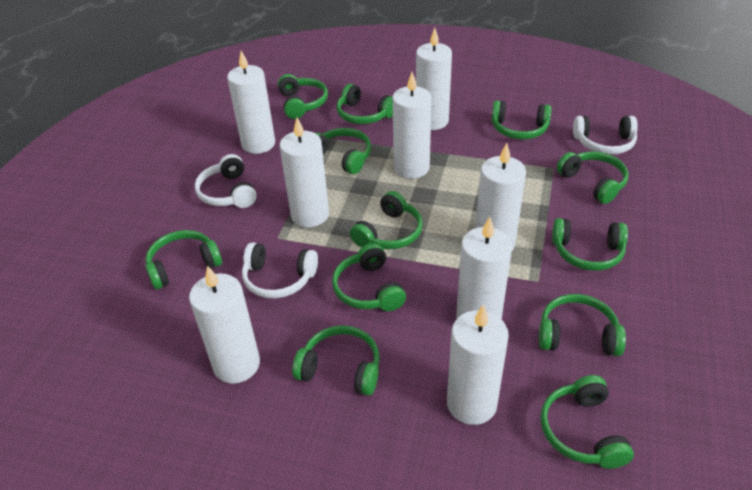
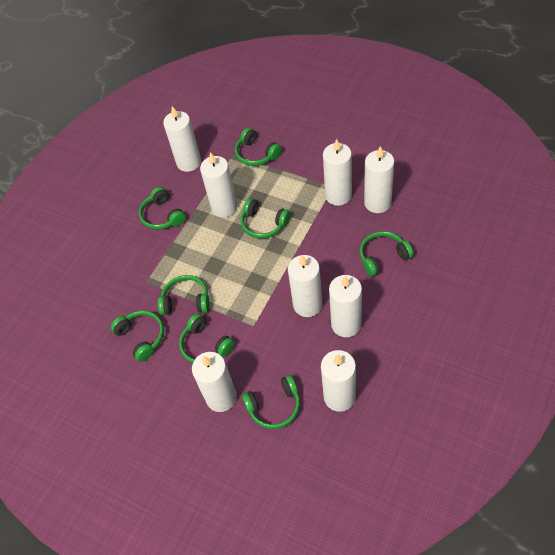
green headphones: [146,230,222,289] [278,74,328,119] [292,325,380,396] [315,128,371,174] [332,243,406,311] [337,84,393,124] [350,191,423,249] [492,100,552,139] [539,294,626,356] [540,375,634,469] [552,218,628,271] [557,152,629,204] = 12 -> [111,311,164,362] [139,187,186,229] [158,275,210,315] [179,313,235,363] [235,128,282,166] [241,198,290,239] [242,375,300,429] [360,231,413,276] = 8
white headphones: [195,154,257,208] [242,242,318,298] [573,116,638,155] = 3 -> none = 0

